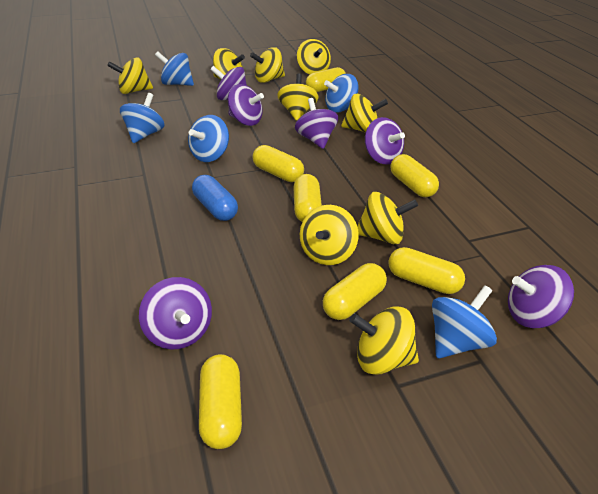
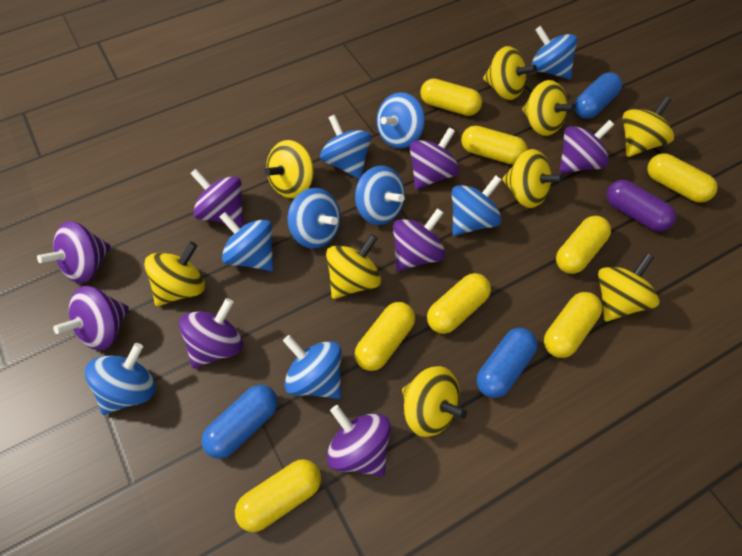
blue capsule: [192,175,238,221] = 1 -> [201,385,278,459] [476,328,537,398] [575,72,622,119] = 3
blue spinning top: [120,93,165,143] [155,51,194,86] [188,115,229,162] [324,74,358,113] [432,285,497,358] = 5 -> [85,343,156,415] [219,212,274,271] [283,335,341,399] [287,188,341,249] [320,115,371,179] [355,166,405,225] [376,92,425,149] [452,175,501,236] [531,26,577,79] = 9
purple capsule: none = 0 -> [606,180,676,232] = 1
purple spinning top: [139,277,212,350] [210,66,247,100] [228,84,264,126] [295,98,338,149] [365,117,405,165] [508,265,574,328] = 6 -> [37,221,111,283] [53,286,129,350] [179,298,243,368] [190,169,244,226] [327,405,391,477] [393,208,445,271] [409,127,459,190] [559,120,614,174] = 8
yellow capsule: [199,354,242,449] [253,145,304,182] [293,174,322,222] [306,67,346,92] [323,263,387,320] [388,247,465,294] [390,154,439,197] = 7 -> [235,459,321,532] [355,302,415,371] [420,79,482,116] [427,273,491,334] [461,126,528,164] [544,292,602,358] [556,216,611,274] [647,153,718,203] = 8

